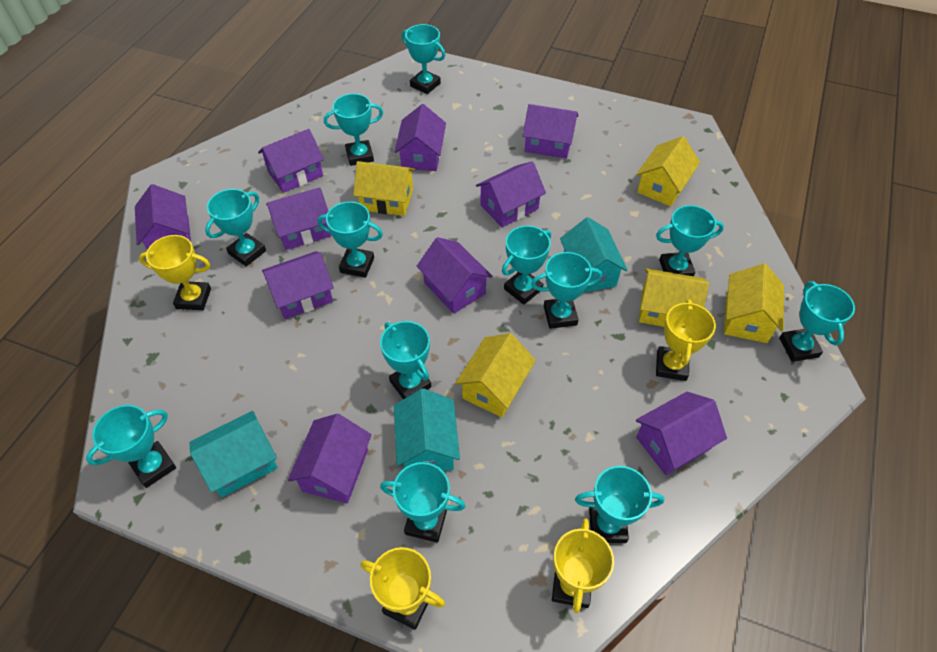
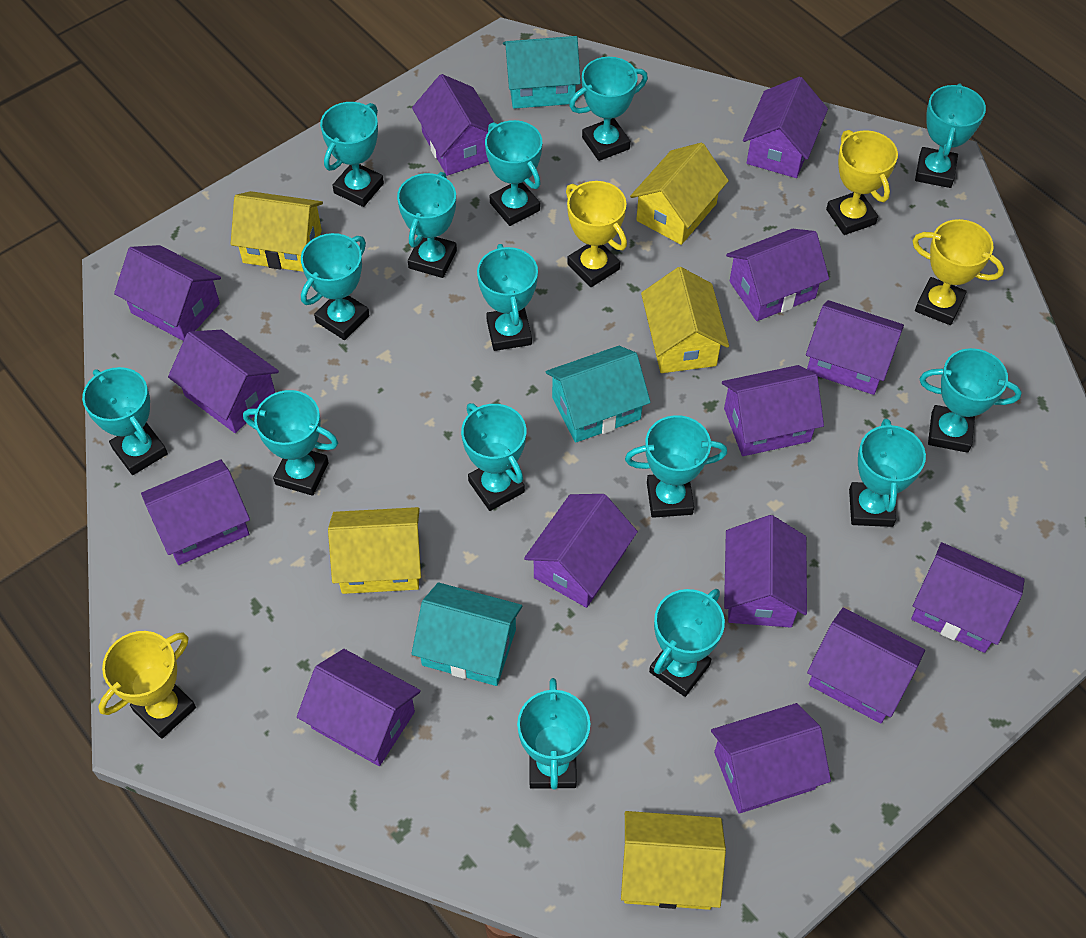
purple house: [135,184,191,250] [258,129,324,193] [262,251,334,319] [266,187,331,250] [288,414,371,503] [395,104,446,171] [416,237,493,314] [476,161,546,227] [523,104,578,159] [636,392,727,475] = 10 -> [114,245,221,341] [141,459,250,565] [168,330,279,433] [297,649,421,766] [412,74,494,176] [524,494,638,608] [711,703,831,814] [722,365,824,456] [724,515,807,628] [726,229,829,321] [743,77,828,178] [806,300,904,395] [807,608,925,723] [911,542,1025,653] = 14
turquoise trophy: [86,405,176,488] [205,189,266,267] [318,201,383,278] [324,94,383,166] [380,321,431,399] [380,462,466,543] [402,24,445,94] [502,226,551,305] [531,252,602,329] [575,466,664,543] [656,205,724,276] [779,281,855,362] = 12 -> [82,367,168,475] [243,390,338,496] [301,233,370,340] [320,102,384,207] [397,172,457,278] [461,403,526,511] [477,244,538,351] [485,120,542,226] [517,678,590,790] [569,57,648,161] [625,415,727,518] [649,589,725,697] [849,419,926,527] [915,84,986,188] [920,348,1022,453] = 15

